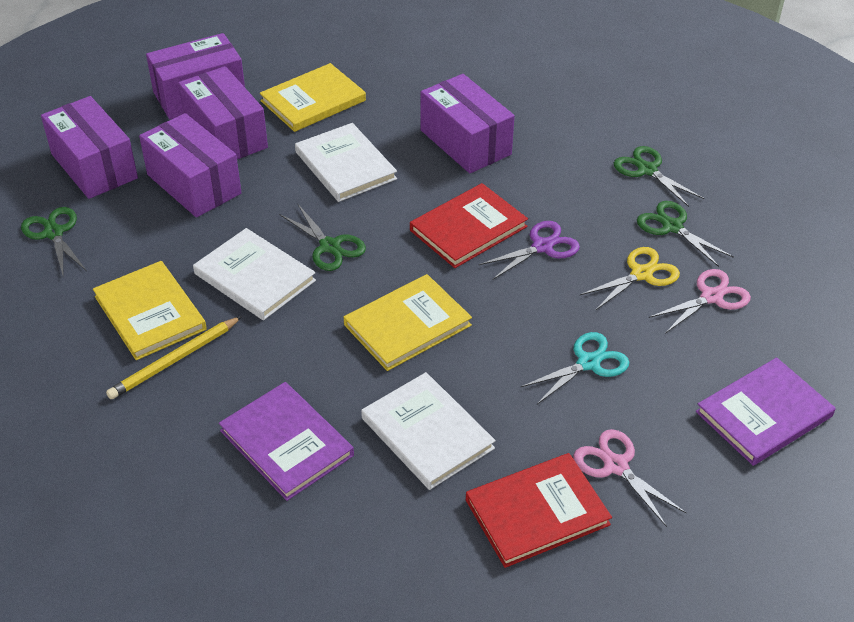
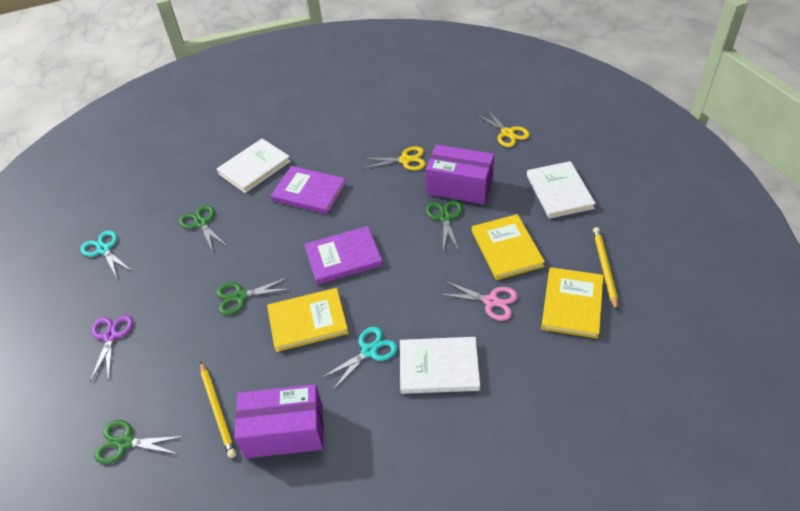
pink scissors: [573,429,686,527] [649,269,751,333] = 2 -> [439,281,518,321] = 1
purple box: [41,96,138,199] [139,113,242,217] [146,33,245,119] [178,66,268,159] [421,74,515,173] = 5 -> [234,384,324,458] [425,145,494,204] = 2
red book: [410,183,528,268] [466,453,612,568] = 2 -> none = 0
turquoise scissors: [520,332,630,404] = 1 -> [80,230,132,278] [321,327,398,390] = 2
yellow pencil: [106,316,242,399] = 1 -> [200,361,236,458] [593,227,618,311] = 2
yellow scissors: [580,247,680,311] = 1 -> [362,146,426,170] [477,108,530,147] = 2

